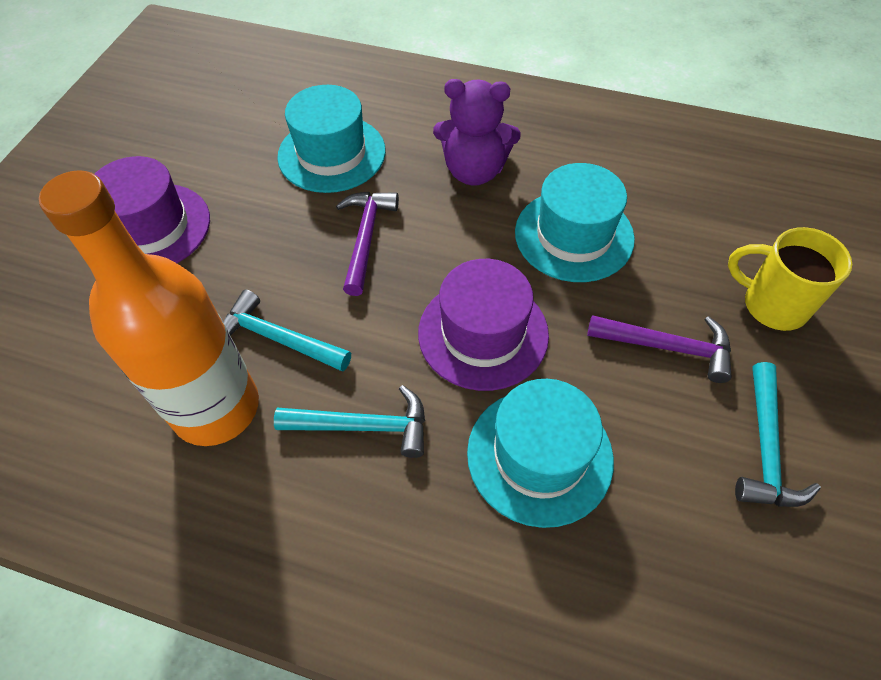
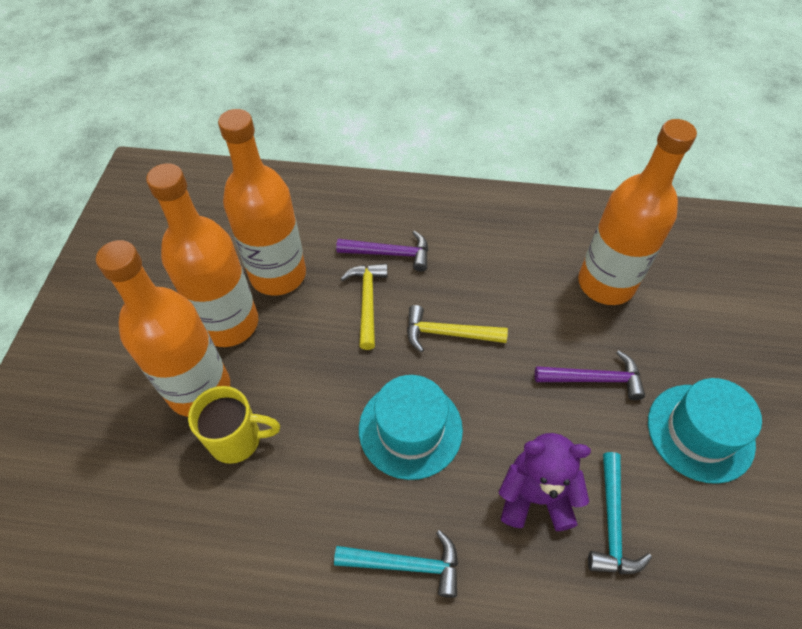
orange bottle: [39,170,259,446] = 1 -> [96,240,230,417] [146,163,258,347] [218,109,306,296] [578,119,697,305] = 4
purple hat: [95,156,210,263] [418,259,549,391] = 2 -> none = 0
turquoise hammer: [224,290,351,372] [274,385,425,458] [735,362,821,507] = 3 -> [334,530,458,598] [588,452,652,574] = 2
turquoise hat: [277,85,386,193] [467,379,614,528] [515,163,635,282] = 3 -> [359,375,463,480] [648,378,762,484] = 2
yellow hammer: none = 0 -> [340,263,388,350] [407,305,508,352] = 2

